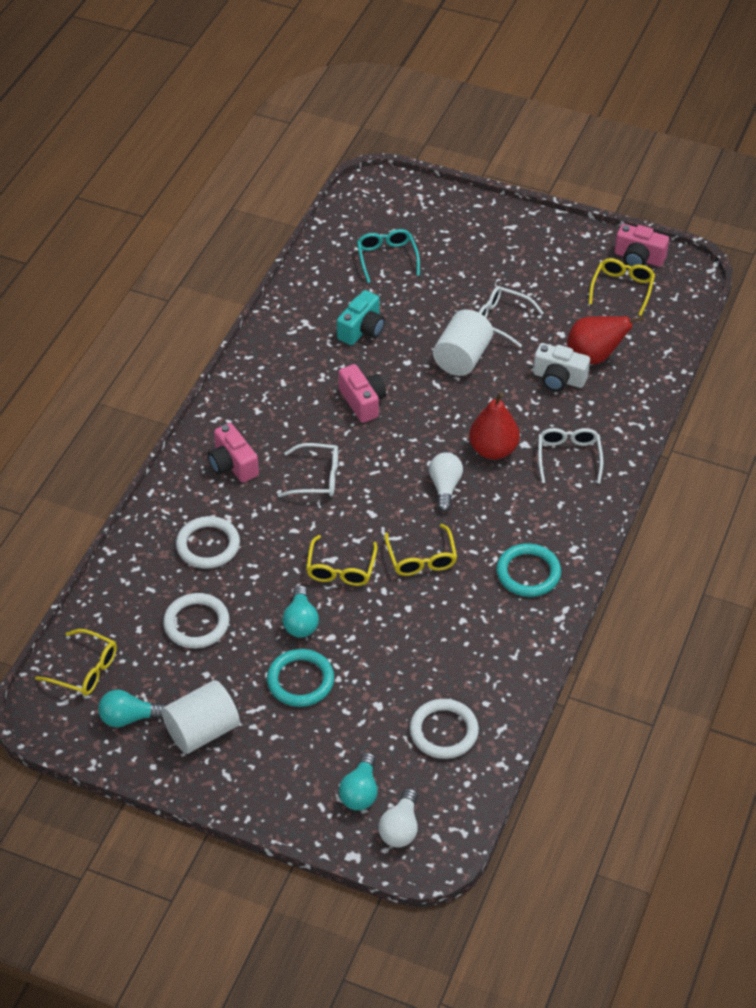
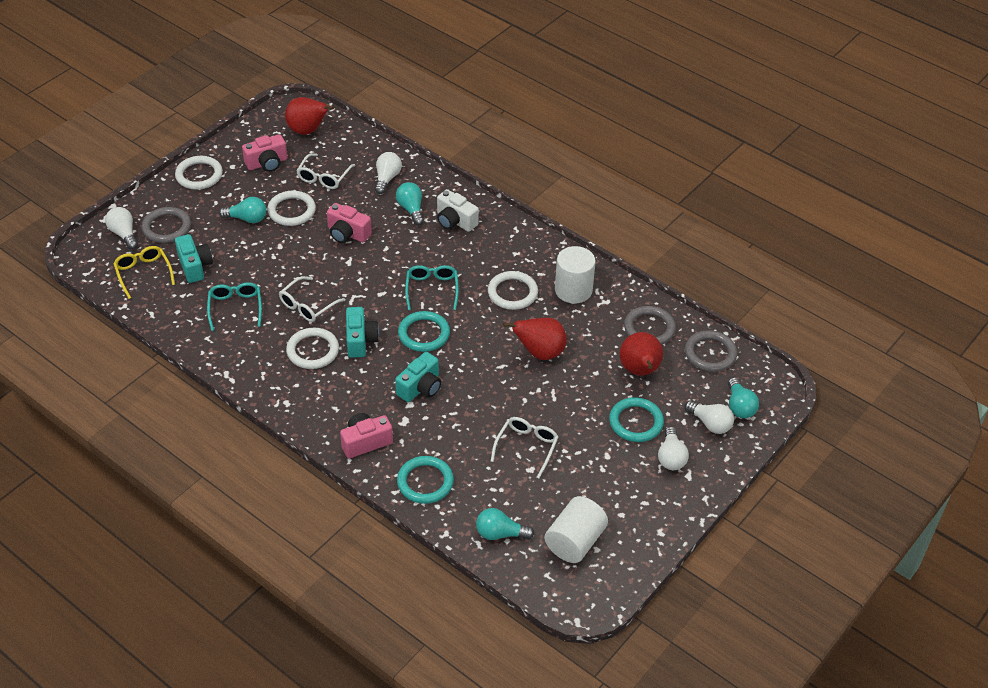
grey ring: none = 0 -> [142,207,191,243] [624,306,676,345] [685,330,737,372] = 3
red pear: [469,392,520,460] [567,316,644,364] = 2 -> [285,97,334,135] [503,318,567,360] [619,332,663,376] = 3
turquoise camera: [337,290,385,345] = 1 -> [175,234,213,283] [346,307,379,358] [395,352,441,402] = 3
turquoise glasses: [357,229,420,283] = 1 -> [207,282,262,331] [405,265,459,310] = 2
turquoise light bulb: [98,690,166,727] [282,585,319,638] [339,752,377,811] = 3 -> [219,197,266,223] [396,182,424,225] [476,508,534,540] [728,377,759,418] = 4
turquoise ring: [267,649,334,707] [496,543,561,597] = 2 -> [397,456,454,504] [398,311,450,352] [609,397,664,442] = 3
white light bulb: [378,788,418,847] [429,453,463,512] = 2 -> [105,207,138,249] [375,152,402,194] [658,427,689,470] [684,400,734,434] = 4
white ring: [163,593,229,648] [176,516,240,569] [410,699,479,759] = 3 -> [175,156,223,190] [267,190,316,226] [286,328,339,369] [488,271,538,310] = 4
yellow glasses: [35,629,117,696] [306,535,378,586] [385,524,457,576] [589,258,655,316] = 4 -> [113,246,175,299] = 1

